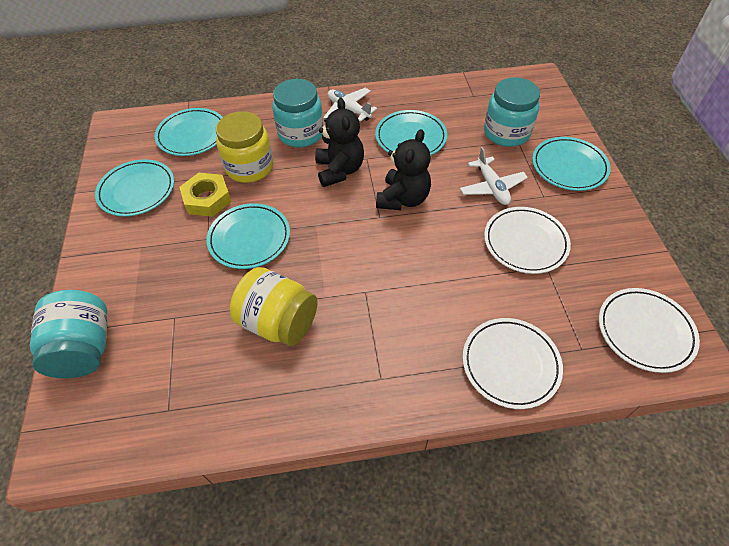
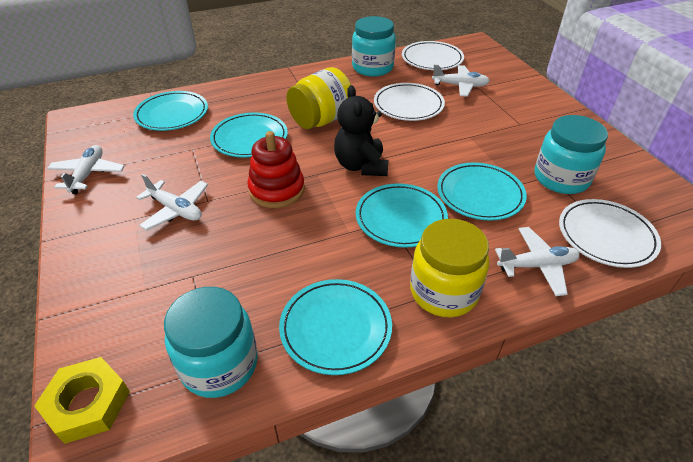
black teddy bear: [315,98,364,187] [376,129,431,210] = 2 -> [334,85,389,176] = 1
red stacking toy: none = 0 -> [247,131,305,208] = 1
white plane: [323,88,377,122] [460,147,528,205] = 2 -> [47,145,125,194] [136,174,208,231] [432,65,490,97] [495,227,580,296] = 4

